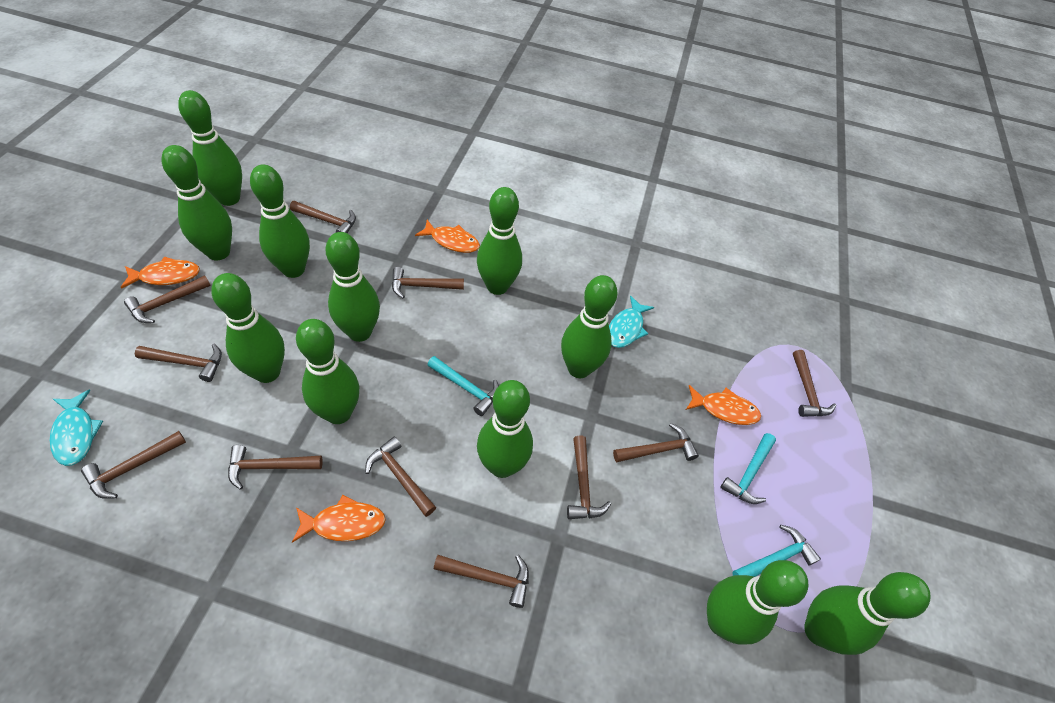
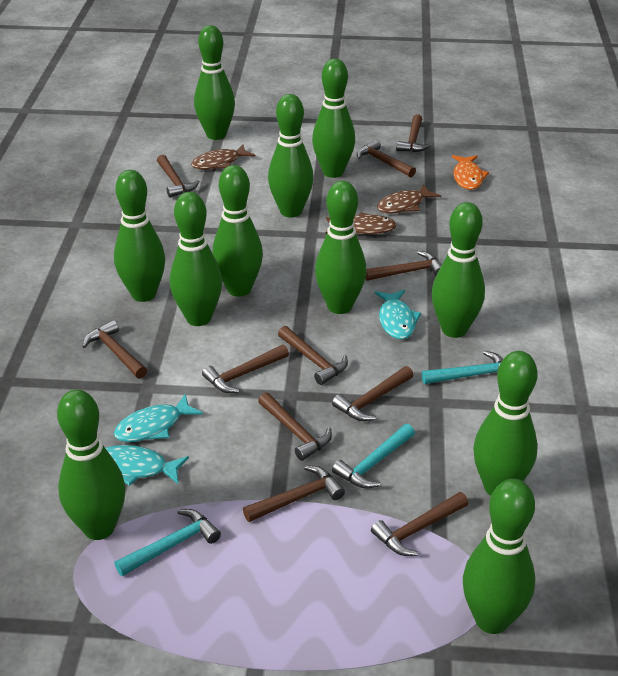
brown fish: none = 0 -> [191,144,255,170] [326,212,397,235] [377,184,441,214] = 3
orange fish: [120,257,200,289] [292,495,386,543] [415,220,480,253] [686,385,761,425] = 4 -> [452,155,489,190] = 1
turquoise fish: [50,390,103,466] [609,296,654,348] = 2 -> [106,445,189,486] [114,393,203,442] [375,290,421,339] = 3

